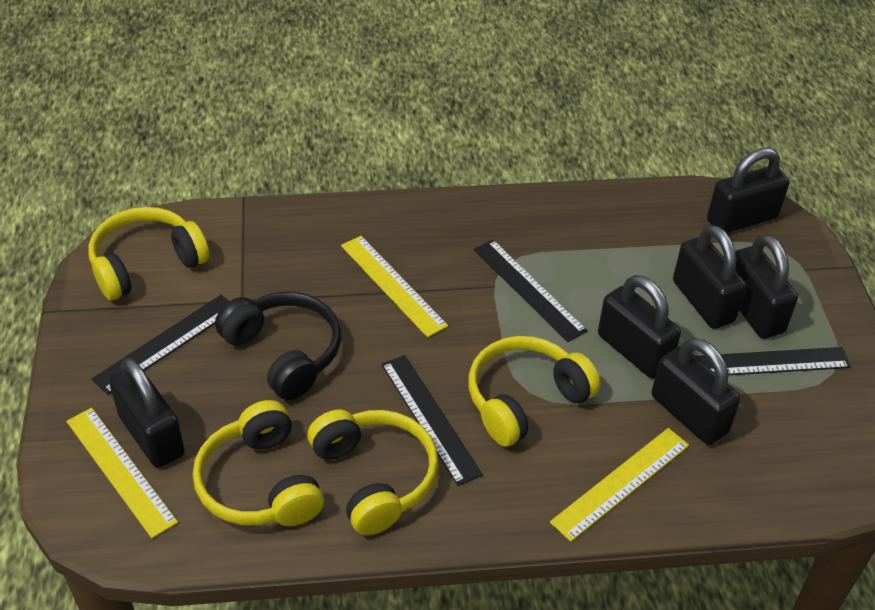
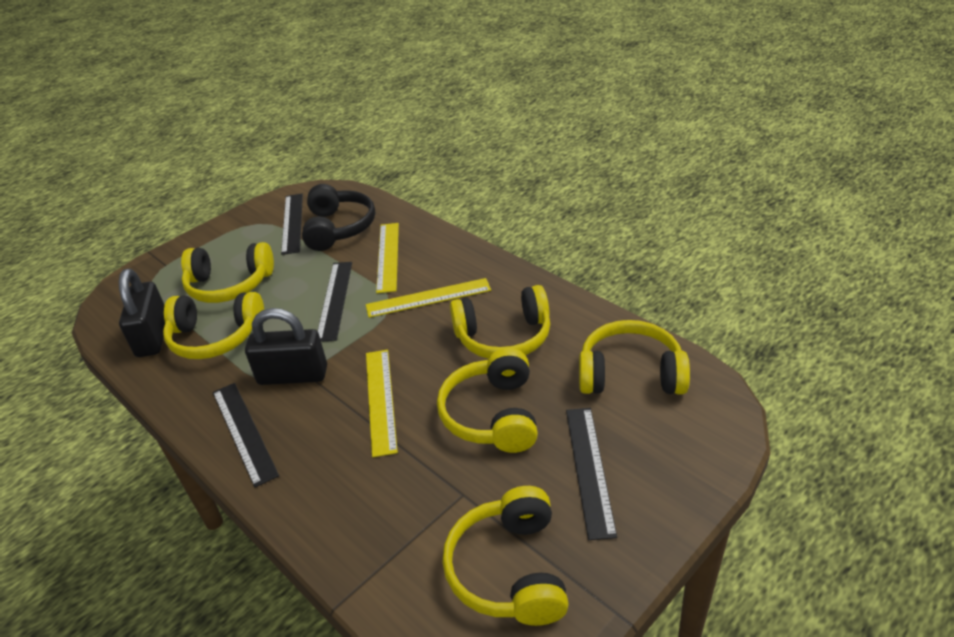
black padlock: [109,358,185,468] [598,275,681,379] [652,338,741,445] [673,225,746,329] [707,148,790,233] [735,234,798,339] = 6 -> [119,269,165,357] [245,308,327,385] = 2
yellow headphones: [89,207,210,301] [193,400,324,526] [308,409,439,535] [468,336,601,447] = 4 -> [163,292,264,359] [181,242,274,303] [437,348,538,453] [442,486,569,626] [450,285,550,359] [579,320,690,395] = 6

